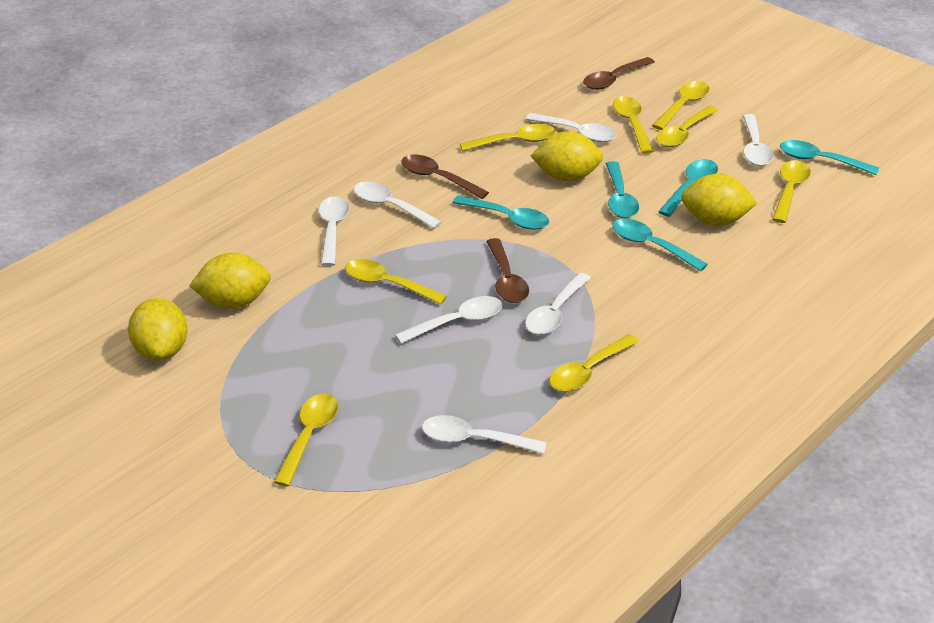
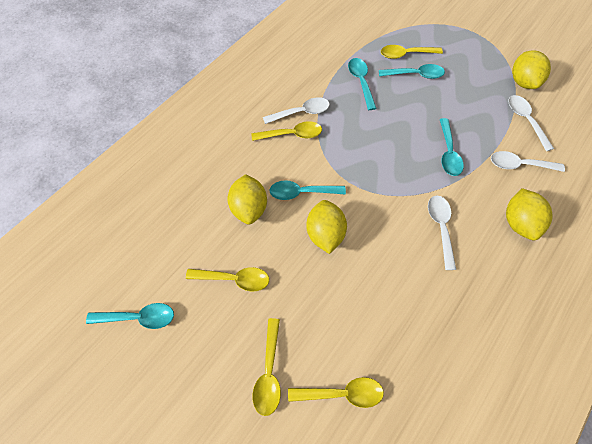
brown spoon: [401,155,489,199] [486,238,529,303] [583,57,655,90] = 3 -> none = 0
white spoon: [319,196,349,266] [354,182,442,229] [395,296,503,344] [422,415,547,454] [525,113,616,142] [525,273,591,335] [743,114,773,166] = 7 -> [263,97,330,124] [428,195,456,270] [491,151,565,172] [508,95,554,151] = 4
yellow spoon: [274,394,338,487] [345,259,447,305] [460,124,555,151] [549,334,639,392] [613,96,654,154] [652,81,710,130] [656,106,718,147] [772,160,811,223] = 8 -> [186,267,269,291] [252,122,322,141] [253,318,281,416] [288,377,384,408] [381,45,443,59] = 5

